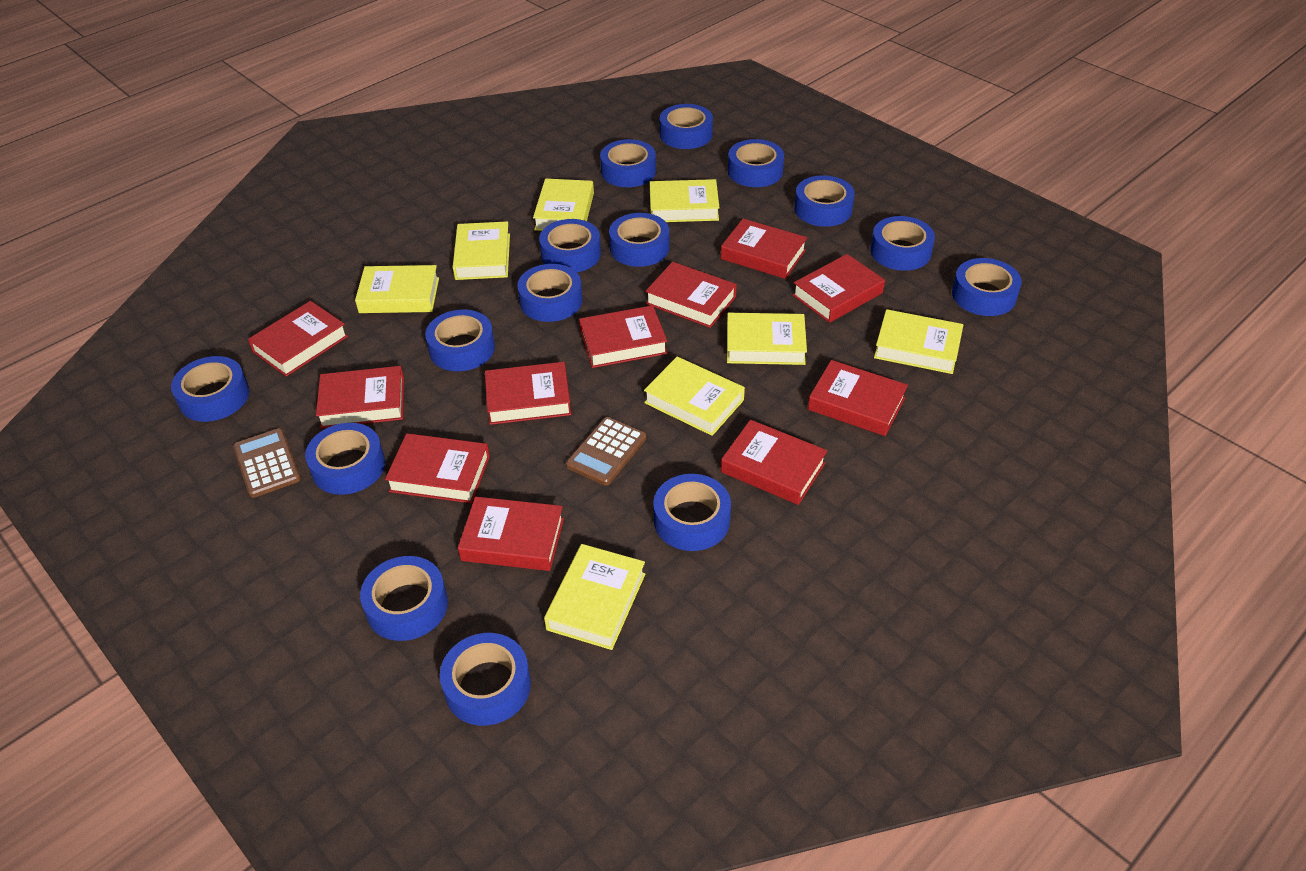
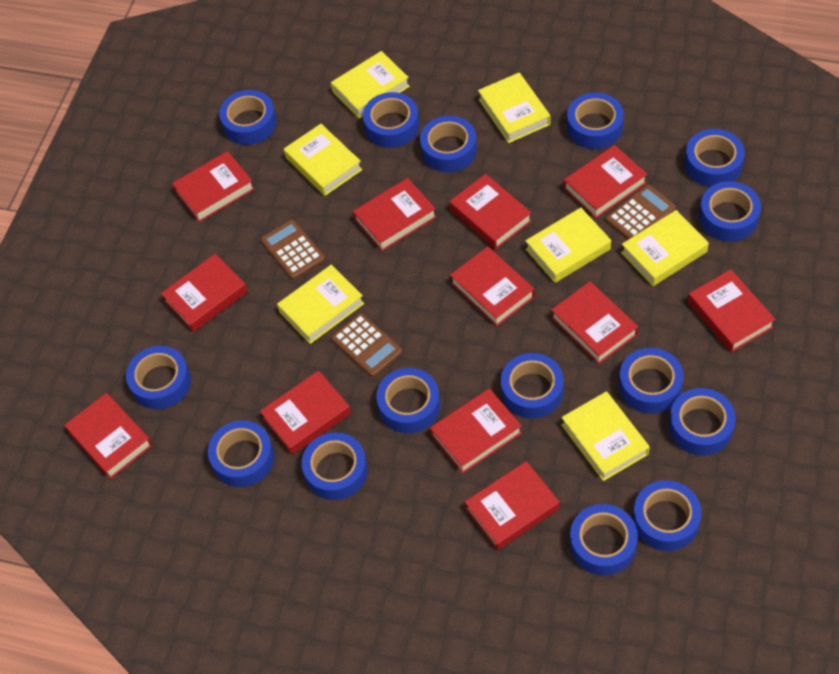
brown calculator: [233,428,301,498] [566,417,646,486] = 2 -> [261,220,325,280] [331,313,402,377] [606,184,676,240] = 3
red book: [248,301,348,377] [316,366,404,428] [385,433,490,503] [458,497,564,571] [485,362,571,425] [579,305,667,368] [645,262,737,328] [721,219,807,279] [721,420,827,505] [793,254,885,323] [808,360,908,436] = 11 -> [64,393,153,479] [161,254,248,332] [172,151,255,222] [260,370,351,455] [353,178,437,252] [430,388,522,474] [449,174,532,250] [450,246,535,327] [465,461,560,550] [551,281,638,364] [564,145,647,219] [688,269,776,353] = 12
yellow book: [355,265,439,313] [453,221,510,280] [533,179,594,231] [544,544,645,650] [644,357,745,436] [650,179,719,222] [727,313,807,365] [874,309,964,374] = 8 -> [277,265,364,344] [284,124,362,196] [331,51,410,119] [478,73,550,143] [525,207,611,283] [561,391,650,481] [621,210,709,286] = 7

